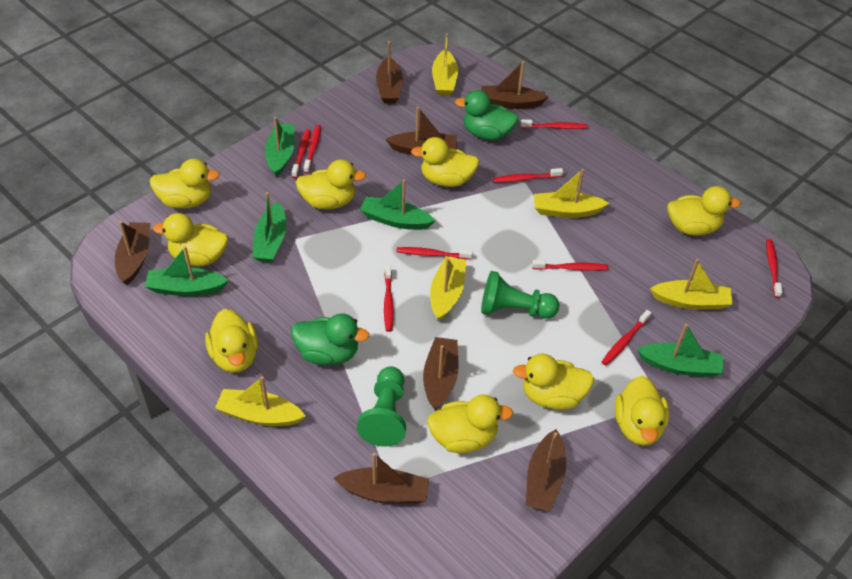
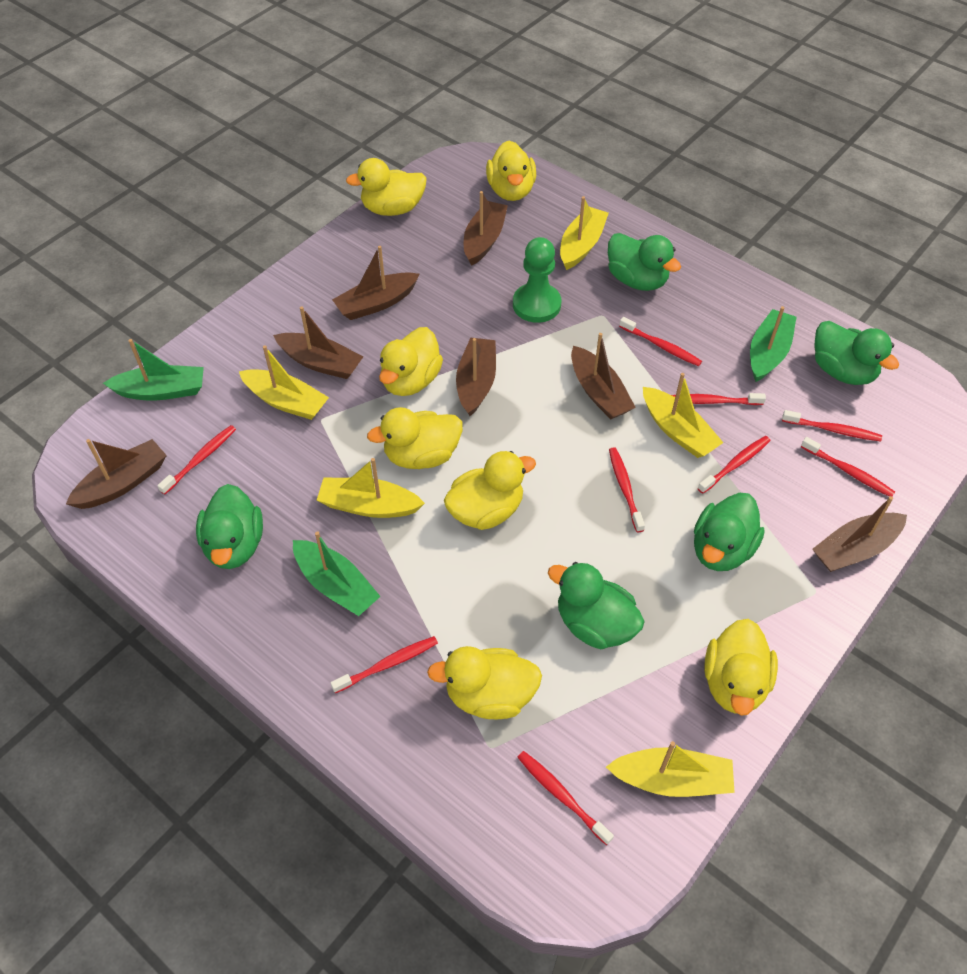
green boat: [145,246,229,296] [253,192,286,262] [265,117,295,177] [360,179,435,230] [637,324,723,377] = 5 -> [103,339,204,401] [293,531,381,616] [750,306,797,382] = 3
green duck: [291,313,369,365] [455,90,518,140] = 2 -> [196,484,263,569] [548,562,645,649] [608,233,681,291] [694,493,765,571] [815,321,899,385] = 5
green pawn: [357,367,406,447] [481,271,560,319] = 2 -> [513,237,561,323] = 1
yellow duck: [149,159,220,209] [153,213,228,266] [205,309,258,373] [296,160,366,209] [411,137,479,187] [427,395,513,453] [513,353,594,410] [615,376,669,446] [667,186,741,236] = 9 -> [346,158,427,216] [367,407,463,469] [379,327,443,396] [427,646,542,719] [444,451,536,530] [486,140,536,201] [704,619,778,716] = 7

